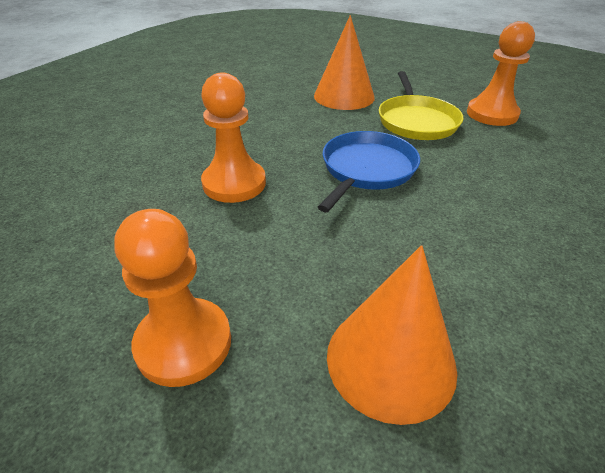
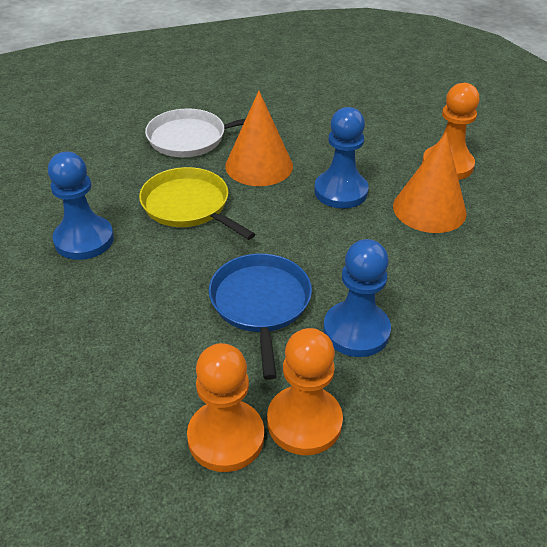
blue pawn: none = 0 -> [48,152,114,260] [314,107,369,209] [323,239,391,357] = 3
white pan: none = 0 -> [145,108,272,157] = 1

